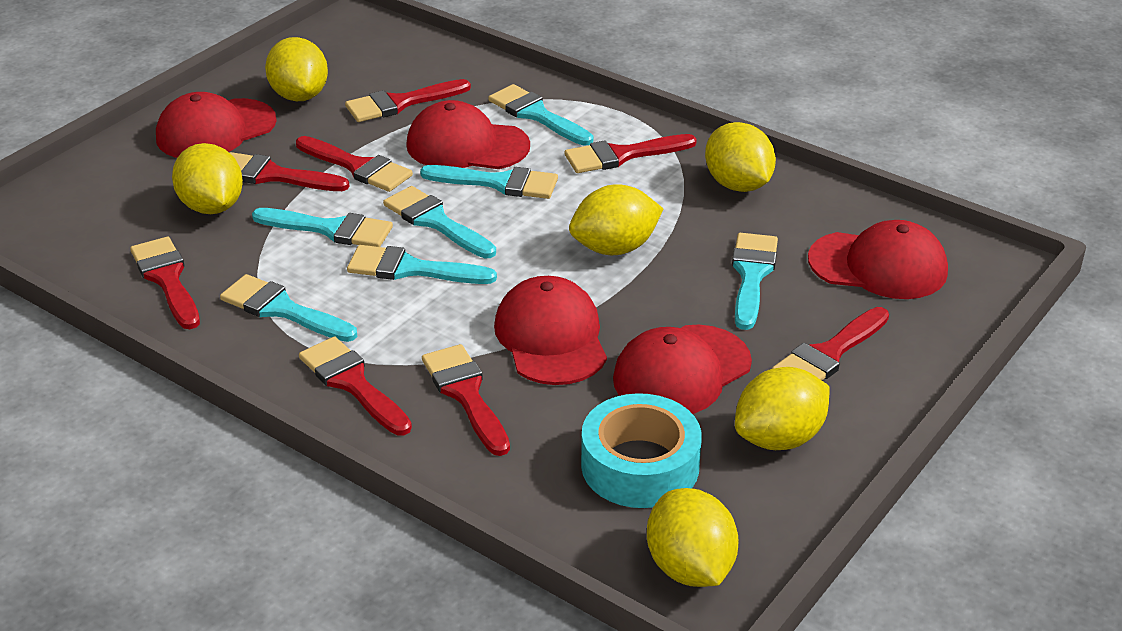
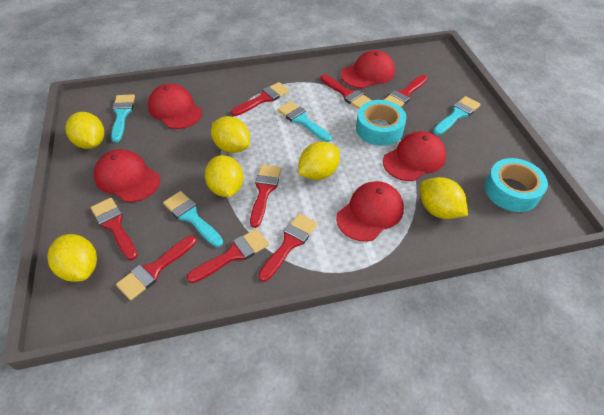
turquoise brush: [220,274,357,342] [252,208,393,247] [347,245,497,284] [383,186,496,258] [420,165,558,199] [488,84,593,146] [732,233,778,330] = 7 -> [111,94,135,142] [163,191,223,247] [278,101,332,142] [433,96,481,135] = 4
turquoise tape: [581,393,702,508] = 1 -> [356,100,406,146] [485,158,548,212] = 2

